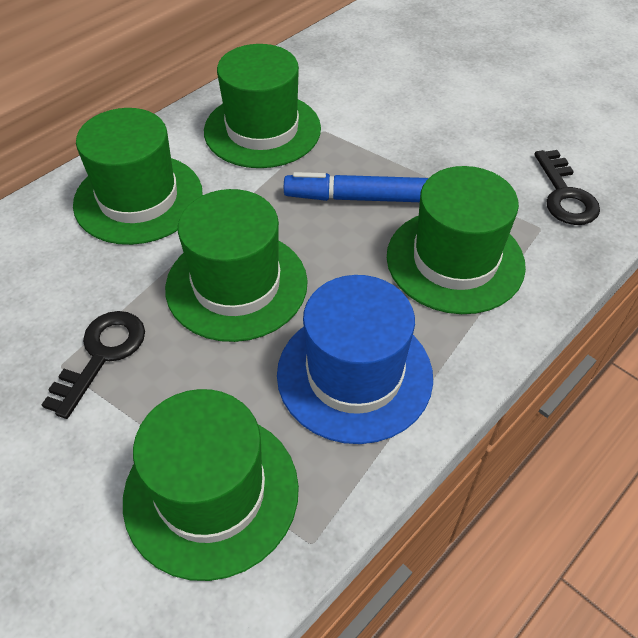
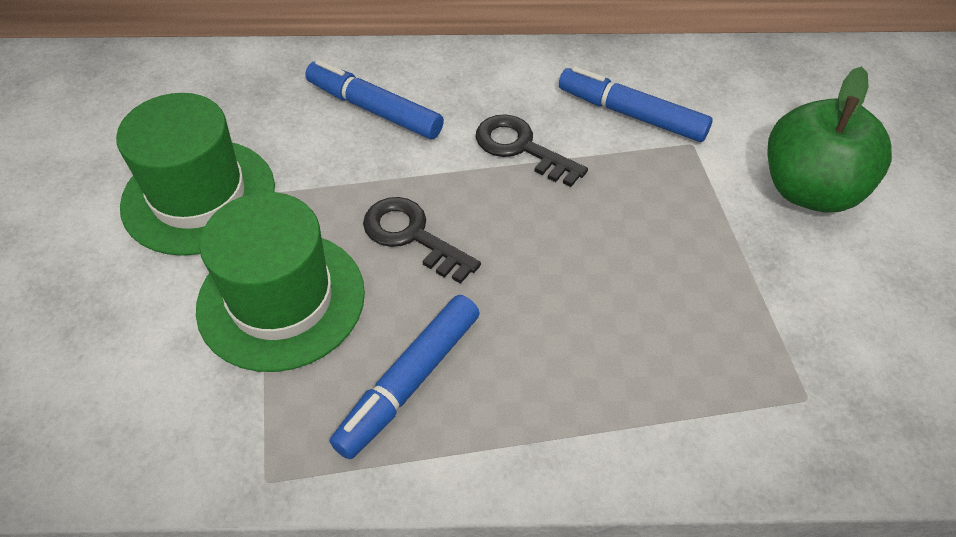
blue hat: [277,275,433,444] = 1 -> none = 0
blue marker: [284,172,428,202] = 1 -> [305,60,444,139] [330,295,480,459] [559,66,713,142] = 3
green apple: none = 0 -> [767,66,892,212] = 1
green hat: [73,108,203,245] [123,389,299,581] [165,189,308,342] [204,44,321,168] [387,166,526,314] = 5 -> [116,93,275,256] [196,192,365,372] = 2

